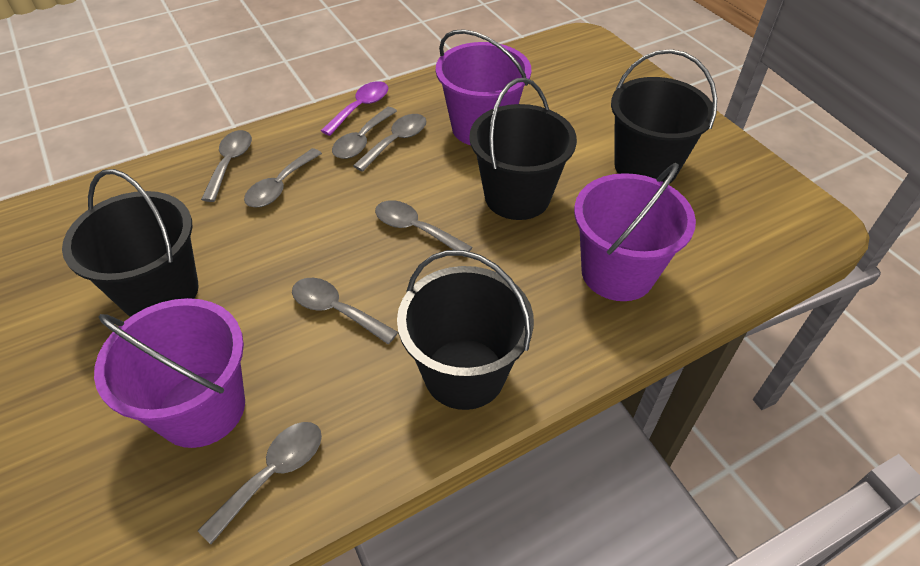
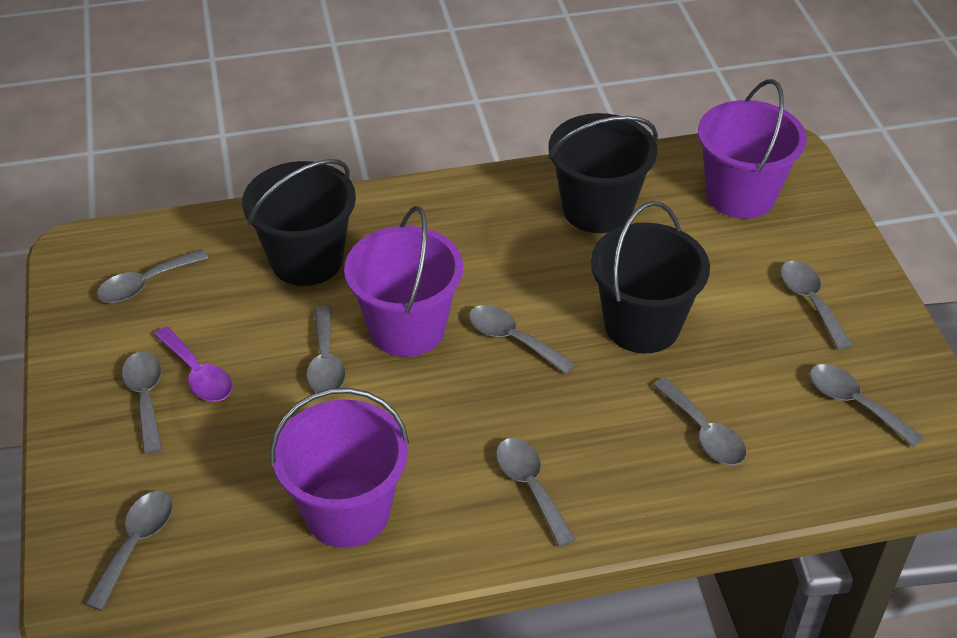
black bucket: [62,169,199,317] [397,250,534,410] [469,78,577,220] [611,49,717,184] = 4 -> [242,159,356,286] [548,113,658,233] [591,201,710,353] = 3
grey spoon: [198,422,322,544] [201,130,252,202] [244,148,322,207] [292,278,398,344] [332,107,397,159] [353,114,426,172] [375,200,472,257] = 7 -> [85,491,173,611] [97,249,208,303] [122,352,162,454] [306,306,346,392] [469,305,575,374] [496,438,576,547] [653,378,747,465] [780,261,853,350] [810,364,923,447] = 9

